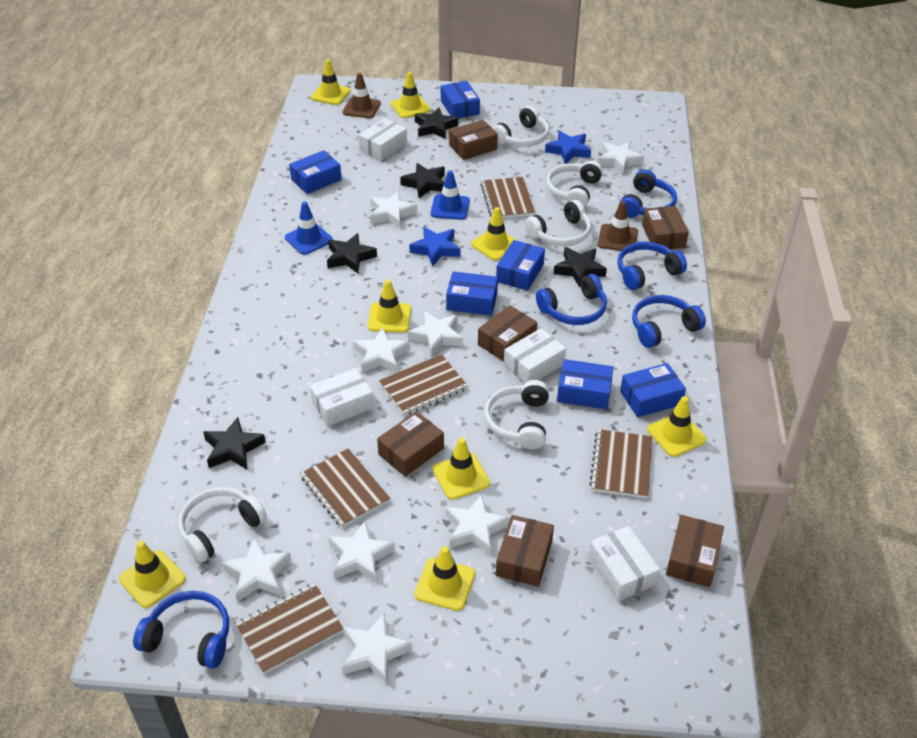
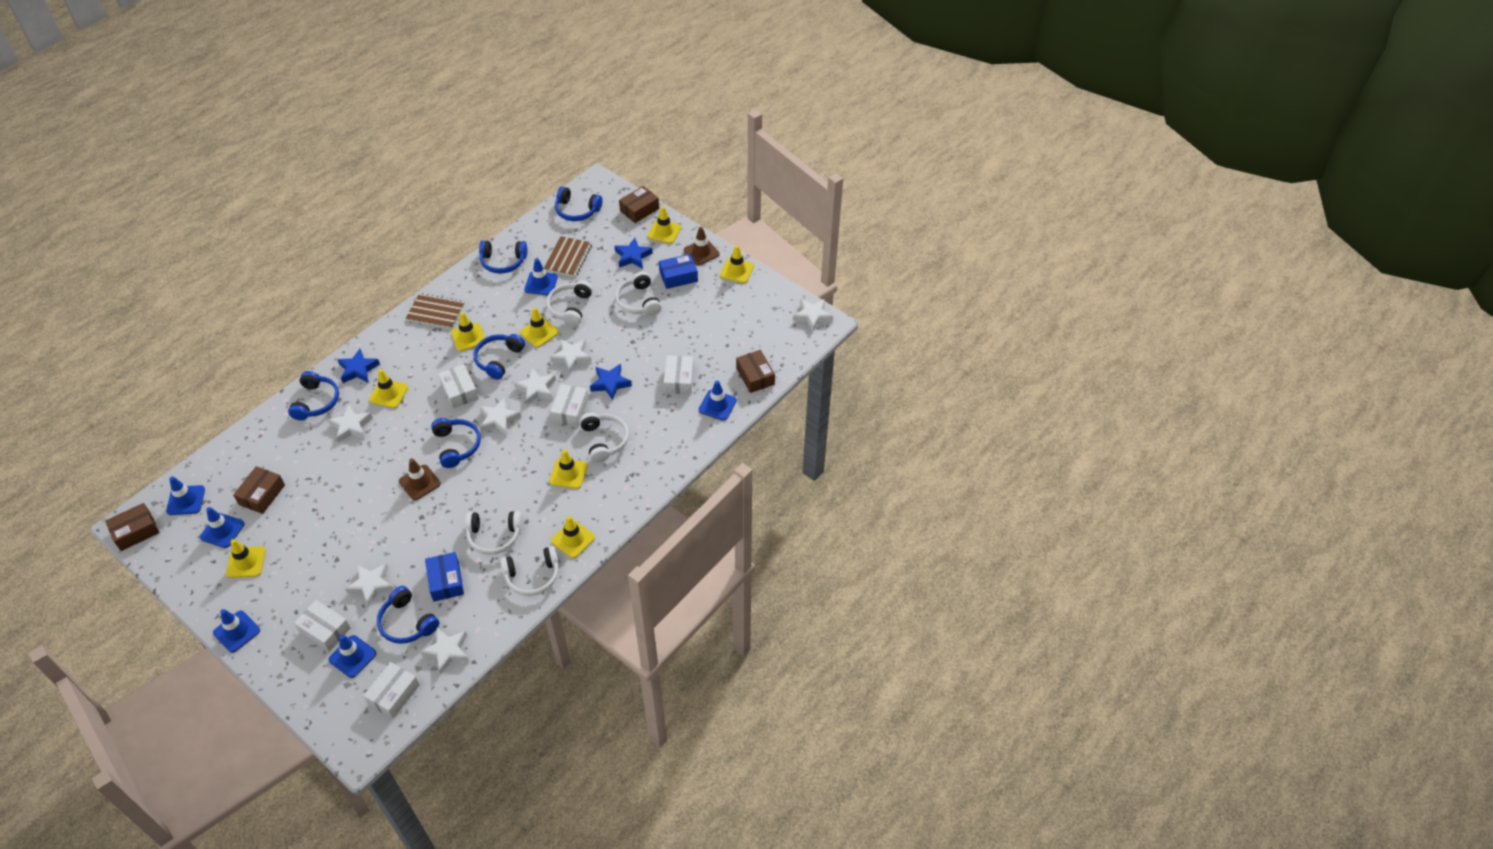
black star: [203,417,266,470] [327,233,377,273] [400,163,445,198] [415,107,458,139] [554,247,607,288] = 5 -> none = 0
blue box: [289,150,342,194] [441,81,480,119] [446,271,498,316] [496,240,545,291] [557,359,614,410] [620,363,686,417] = 6 -> [425,552,464,601] [659,254,698,289] = 2
blue headphones: [133,591,229,669] [536,274,607,325] [618,242,687,290] [619,170,677,218] [632,295,706,348] = 5 -> [288,371,339,420] [377,586,439,644] [431,418,481,468] [473,334,525,380] [479,240,527,274] [555,186,603,221] = 6
blue star: [409,227,460,267] [545,131,591,164] = 2 -> [337,349,380,383] [590,364,632,400] [614,238,653,269] = 3
blue traffic cone: [285,202,333,255] [431,170,470,220] = 2 -> [166,476,205,515] [200,507,244,548] [213,609,260,653] [328,634,377,678] [524,258,558,295] [699,381,737,421] = 6
brown box: [377,411,444,477] [449,120,498,160] [478,305,537,362] [496,515,554,587] [642,206,689,250] [666,515,724,587] = 6 -> [105,503,159,551] [233,466,285,514] [619,186,659,223] [736,350,775,393] = 4
brown notebook: [236,583,343,674] [300,448,390,528] [379,354,468,416] [481,177,535,218] [589,429,652,499] = 5 -> [405,293,465,329] [544,236,592,277] = 2
white box: [310,368,374,426] [359,118,407,161] [504,328,566,383] [589,526,660,601] = 4 -> [294,600,351,651] [363,662,420,719] [438,364,478,408] [550,384,588,426] [664,356,694,394] = 5
white star: [221,538,292,602] [328,521,395,582] [342,613,412,685] [353,327,410,373] [370,191,417,228] [408,311,463,356] [445,494,510,554] [598,141,644,174] = 8 -> [328,405,373,443] [345,563,394,606] [420,628,469,674] [480,398,521,436] [514,368,556,405] [550,339,592,374] [793,299,833,332] = 7

